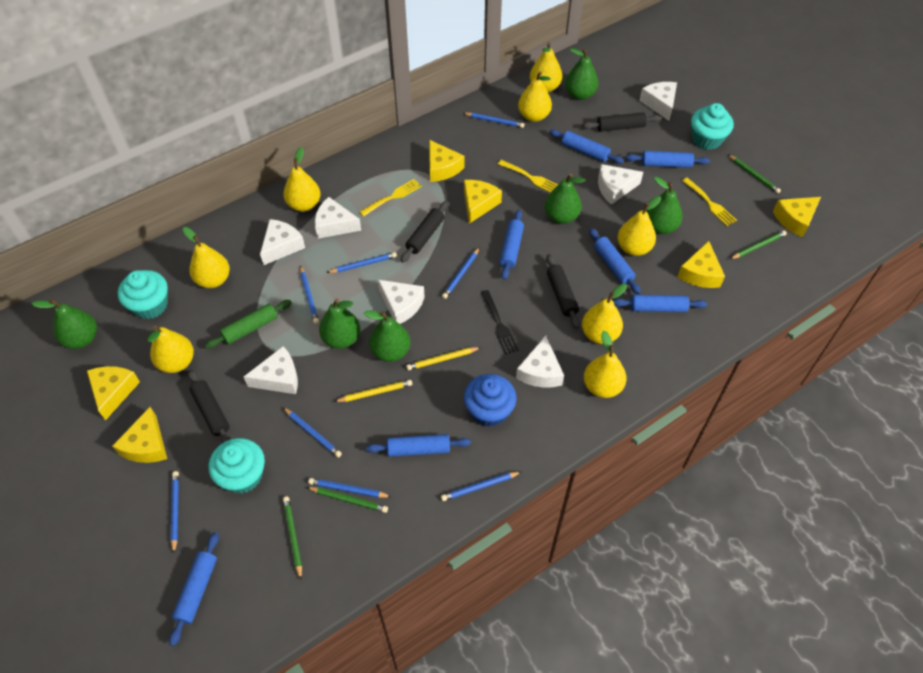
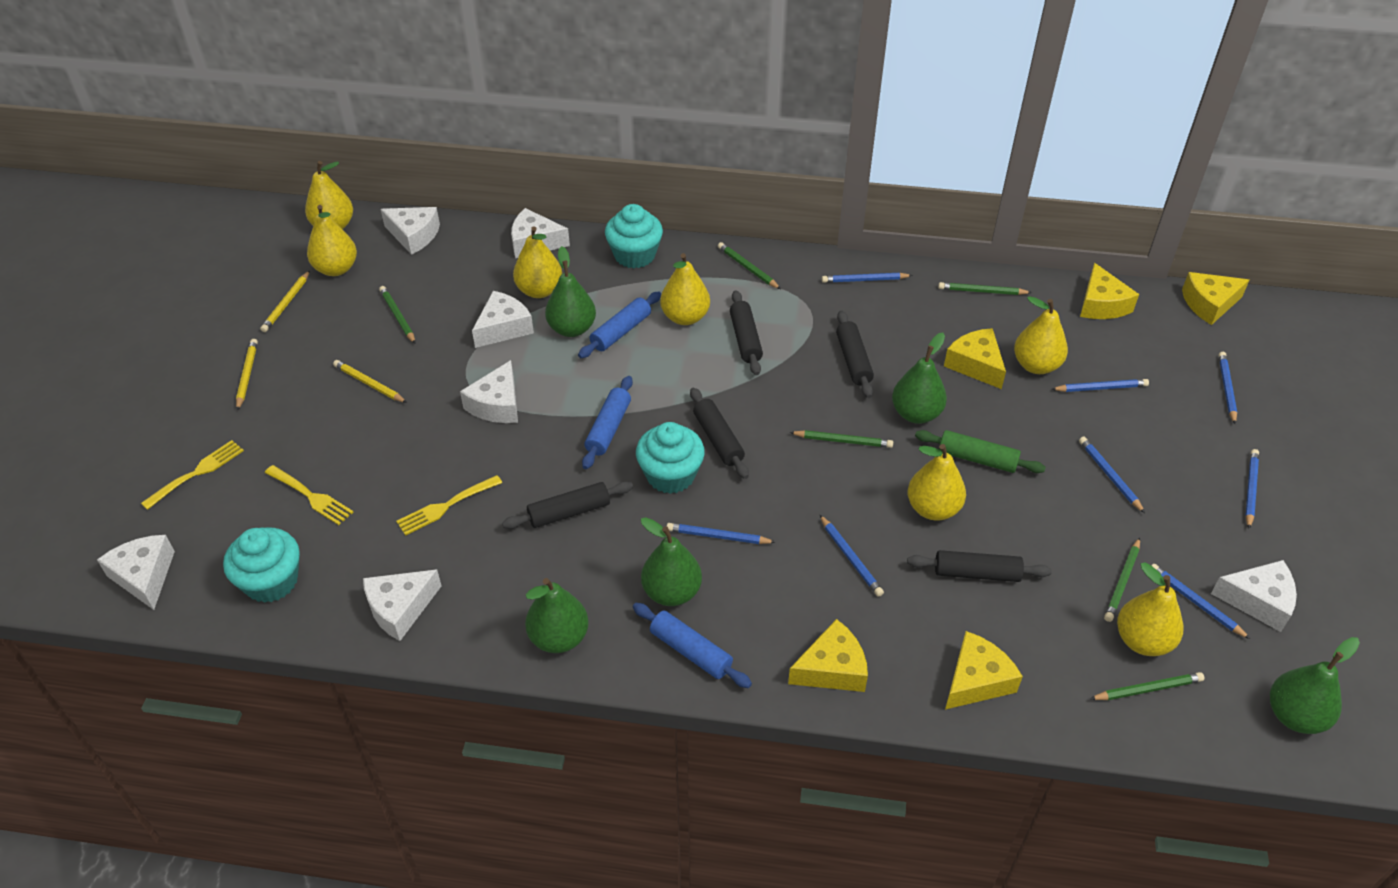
black fork: [481,290,519,354] = 1 -> none = 0
black rolling pin: [188,370,231,443] [401,201,449,262] [546,254,580,329] [582,112,661,132] = 4 -> [502,481,633,529] [690,388,749,479] [730,290,763,375] [836,311,874,398] [907,550,1052,582] = 5
blue cupcake: [464,374,517,427] = 1 -> none = 0
blue rolling pin: [169,532,219,646] [366,434,471,457] [500,210,524,280] [549,129,624,164] [589,228,641,294] [613,295,707,312] [626,151,710,168] = 7 -> [578,292,661,358] [582,376,633,469] [633,603,752,688] = 3
green pear: [32,299,97,349] [319,299,360,349] [364,311,411,362] [545,173,585,224] [565,48,598,100] [646,177,682,234] = 6 -> [525,578,589,653] [545,246,596,337] [641,517,702,606] [892,333,947,424] [1270,637,1360,734] = 5
green pencil: [283,497,302,580] [306,487,388,513] [728,154,781,194] [730,230,787,259] = 4 -> [379,286,415,343] [718,242,781,289] [789,430,893,448] [938,282,1032,295] [1090,672,1205,700] [1104,538,1140,622] = 6
yellow cheese: [87,366,140,421] [112,407,167,463] [429,140,465,182] [464,180,502,224] [678,241,725,288] [773,197,821,238] = 6 -> [788,619,868,692] [944,328,1006,389] [945,631,1023,710] [1080,263,1139,319] [1182,272,1249,325] = 5
yellow pear: [147,325,194,373] [183,227,230,288] [283,147,321,212] [518,71,552,122] [530,42,562,92] [582,284,627,344] [584,331,627,398] [617,196,661,256] = 8 -> [305,161,353,229] [307,205,357,276] [513,226,562,298] [660,253,710,325] [908,444,966,521] [1014,296,1068,374] [1117,563,1183,656] = 7
yellow pencil: [334,380,412,402] [406,347,481,370] = 2 -> [236,339,258,411] [260,271,310,332] [333,360,407,403] = 3

